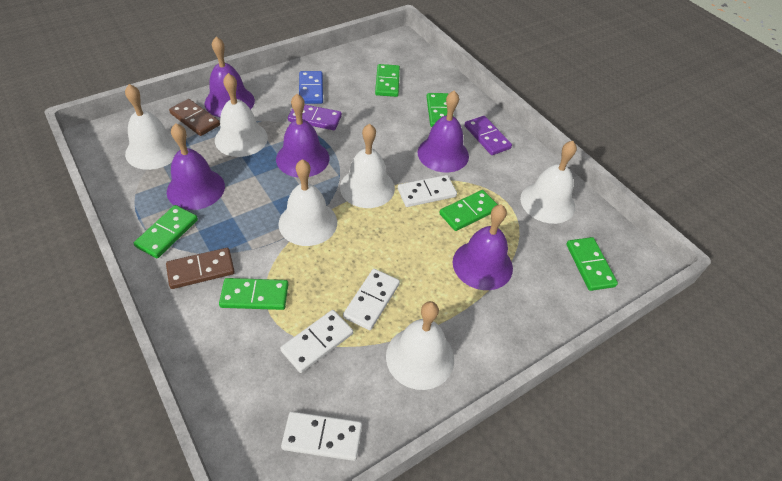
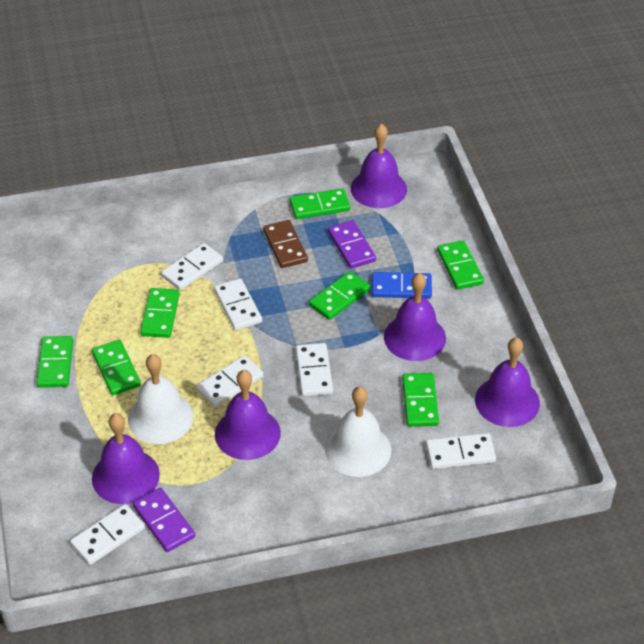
brown domino: [166,248,235,289] [169,99,220,136] = 2 -> [263,220,308,268] = 1
green domino: [134,205,198,258] [219,278,288,310] [375,64,400,97] [426,93,454,127] [439,190,498,231] [566,237,618,291] = 6 -> [36,336,73,388] [92,340,141,395] [140,288,179,338] [290,188,350,219] [309,271,370,320] [402,373,439,427] [437,240,484,290] = 7
white bell: [125,84,180,170] [215,73,268,157] [278,159,337,246] [340,123,395,208] [386,301,454,390] [520,141,577,224] = 6 -> [128,354,193,444] [325,386,391,477] = 2
white domino: [280,310,353,373] [281,412,362,461] [343,269,400,330] [398,175,457,207] = 4 -> [70,504,145,565] [161,243,223,290] [196,355,264,407] [214,278,262,330] [296,343,333,396] [426,433,496,469] = 6

